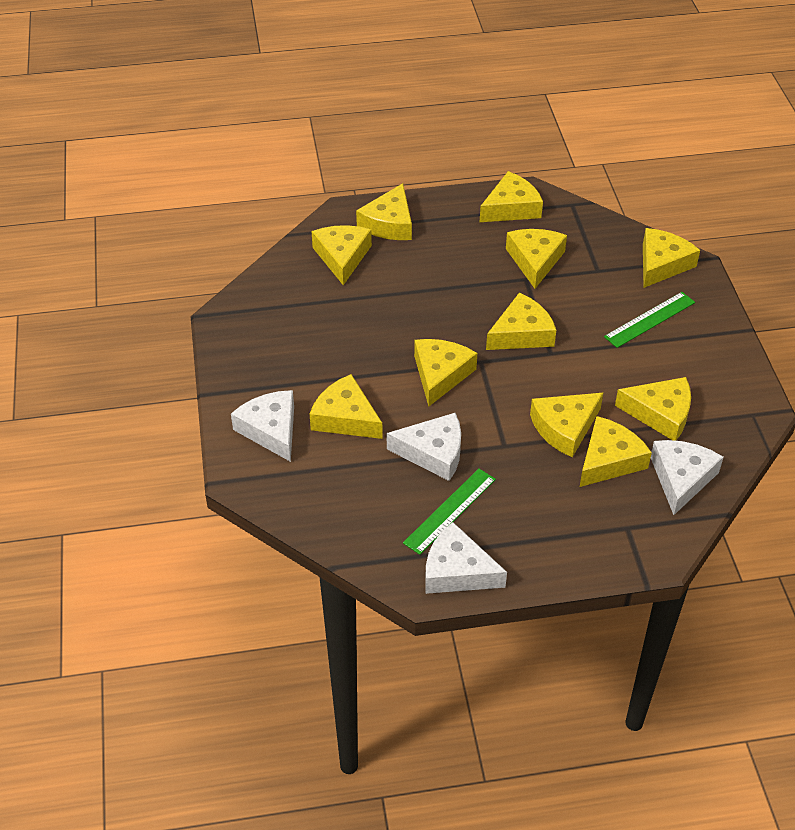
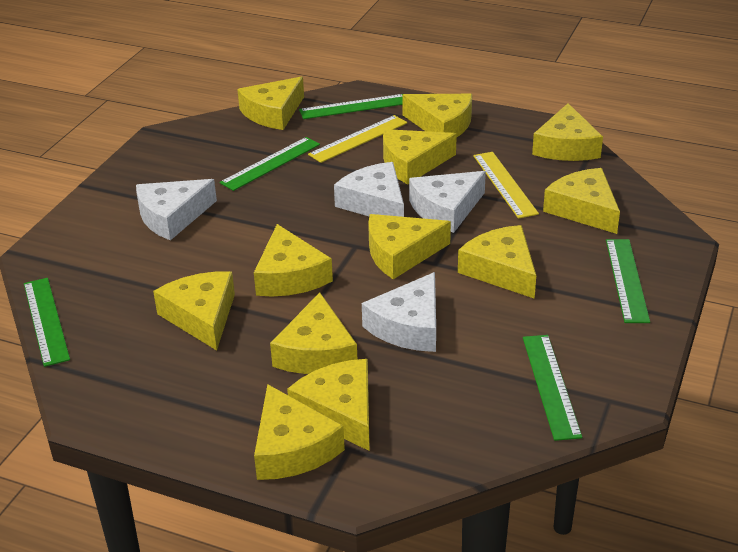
green ruler: [403,469,496,555] [604,292,695,348] = 2 -> [24,278,70,367] [220,137,320,191] [299,94,403,119] [523,335,582,441] [606,239,650,323] = 5
yellow cheese: [310,374,383,439] [312,225,372,285] [356,183,412,240] [414,339,477,407] [480,171,543,222] [486,292,556,350] [506,229,567,289] [530,392,604,457] [580,416,652,487] [615,377,691,441] [643,228,700,288] = 11 -> [153,271,235,350] [237,77,304,130] [254,224,333,297] [254,384,345,480] [270,292,357,374] [287,359,370,451] [368,214,451,279] [383,129,457,185] [402,94,472,138] [458,225,536,299] [532,103,603,161] [543,168,620,234] = 12
yellow ruler: none = 0 -> [308,115,407,163] [473,152,539,219] = 2

